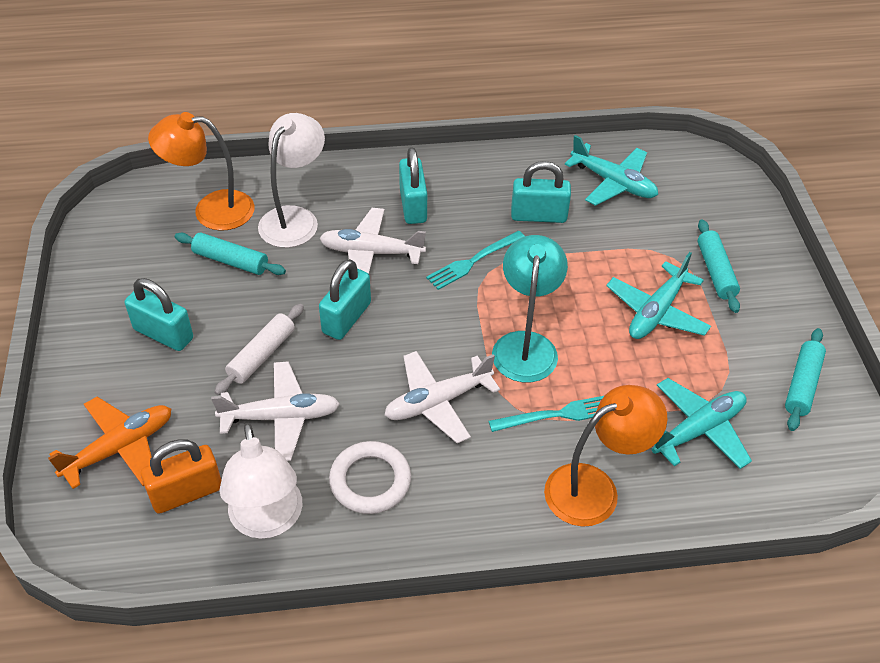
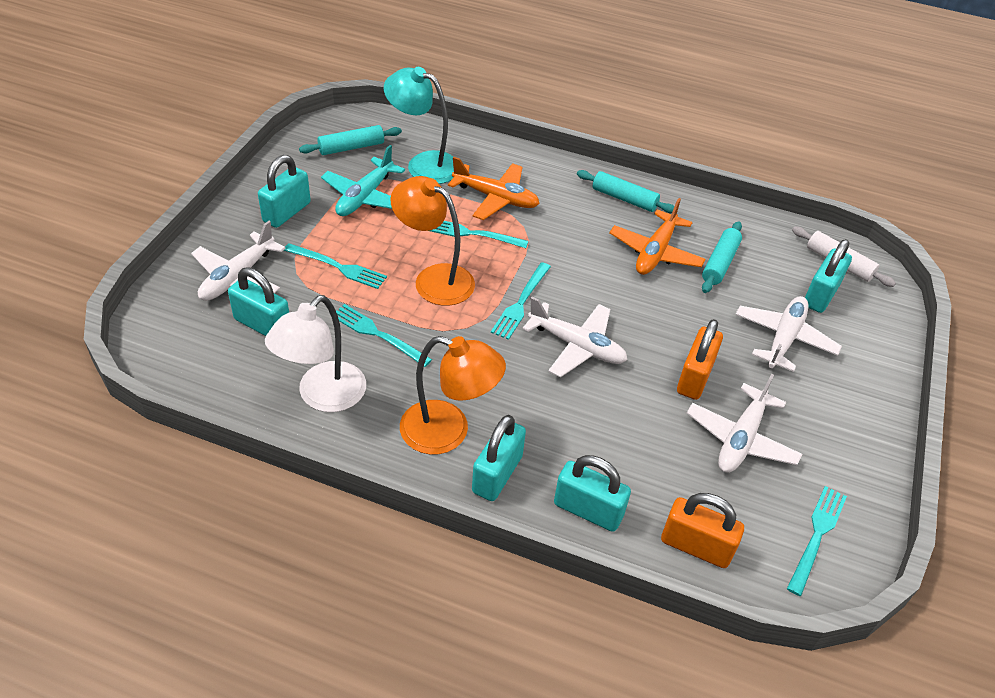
orange padlock: [141,439,221,514] = 1 -> [661,493,744,568] [677,319,723,400] = 2
orange plane: [48,397,171,489] = 1 -> [448,157,540,220] [609,198,706,275] = 2
turquoise fork: [426,231,524,290] [489,396,604,432] = 2 -> [283,243,387,289] [336,304,432,367] [430,221,529,248] [491,262,551,340] [787,486,847,596] = 5
turquoise padlock: [125,278,193,351] [319,259,371,340] [399,147,427,224] [511,161,571,223] = 4 -> [228,267,289,336] [258,155,311,228] [472,415,526,501] [554,455,631,532] [805,239,852,313] = 5
turquoise plane: [565,135,658,206] [606,252,711,339] [652,378,752,469] = 3 -> [321,145,405,216] = 1
white lamp: [219,423,302,539] [258,113,325,248] = 2 -> [265,295,366,412] = 1
white plane: [211,361,340,461] [319,208,426,274] [384,351,500,443] = 3 -> [191,221,286,301] [522,297,628,378] [687,374,802,473] [735,296,842,372] = 4
white ring: [329,441,411,514] = 1 -> none = 0

